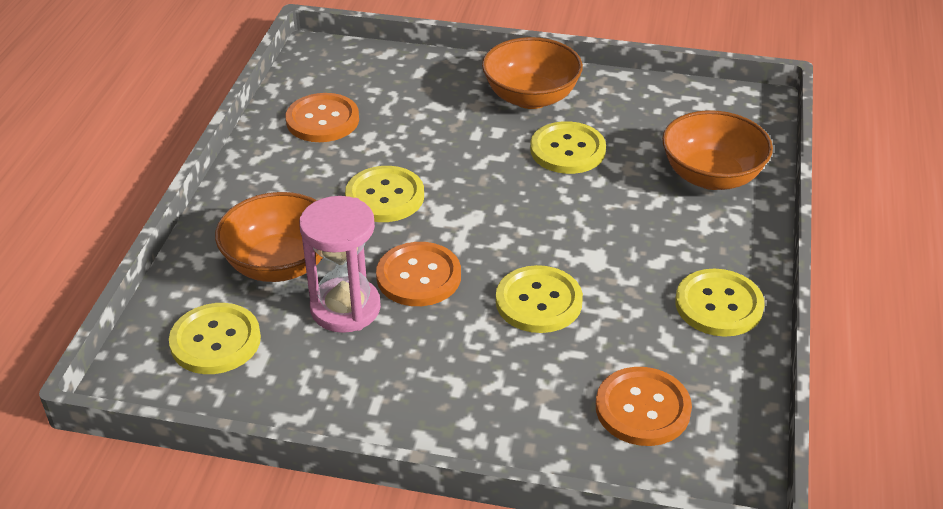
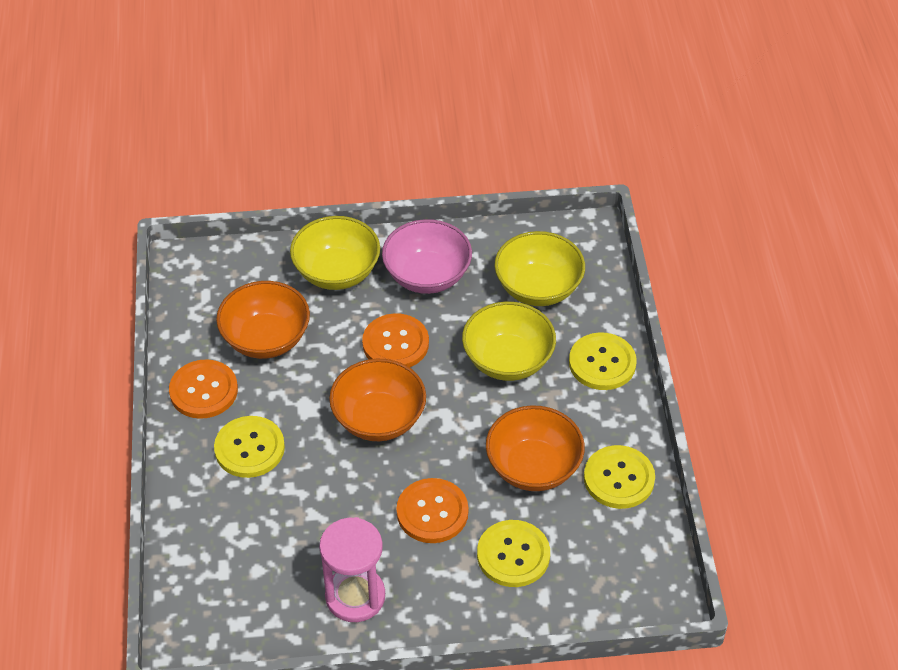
pink bowl: none = 0 -> [382,219,472,294] = 1
yellow bowl: none = 0 -> [290,216,380,290] [462,301,556,381] [494,231,585,306] = 3
yellow button: [169,303,261,374] [345,166,424,222] [496,265,583,333] [530,121,606,174] [675,269,765,337] = 5 -> [214,416,285,478] [477,520,550,587] [569,332,637,390] [584,445,655,509] = 4

